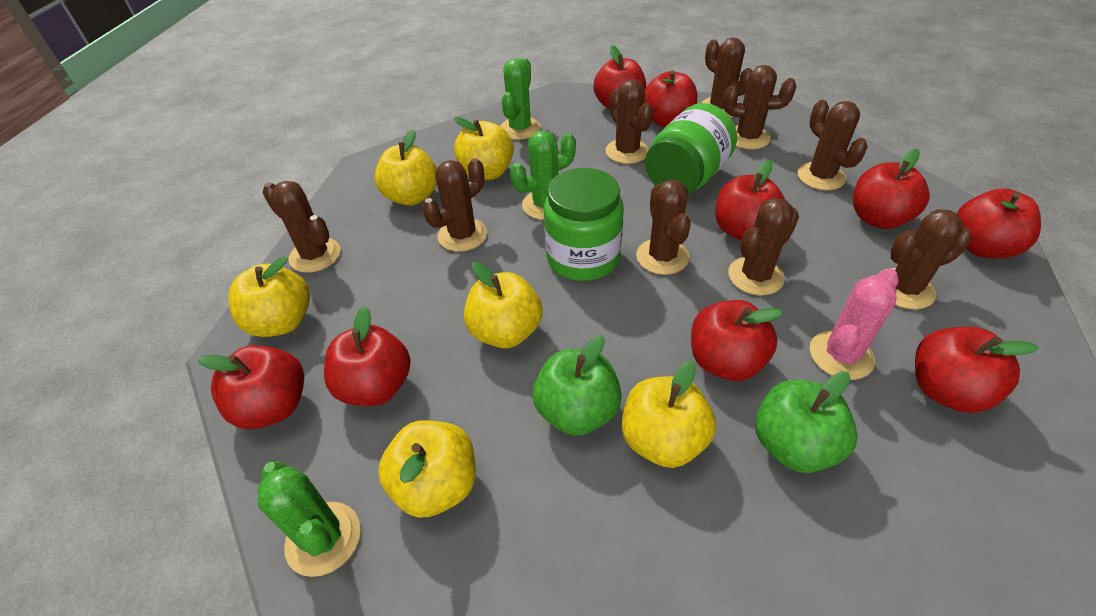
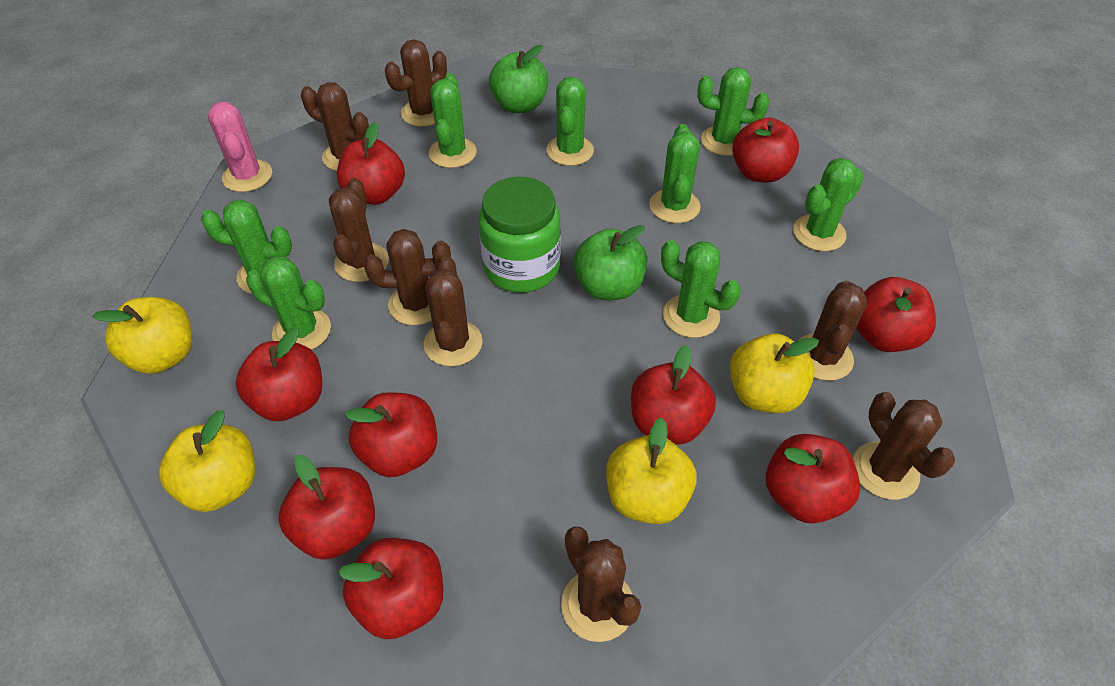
brown cactus: [262,181,340,273] [422,158,487,252] [605,79,653,164] [636,180,691,275] [701,37,752,118] [723,65,796,149] [728,197,799,296] [797,100,868,190] [881,209,972,309] = 9 -> [301,82,369,171] [329,178,389,282] [364,229,451,325] [385,39,447,126] [424,256,483,366] [561,527,641,642] [798,281,868,381] [853,392,955,500] = 8
green cactus: [257,461,361,577] [500,58,541,140] [510,131,576,220] = 3 -> [201,199,292,294] [246,256,331,350] [429,73,476,168] [546,77,594,166] [649,124,701,223] [661,240,741,338] [697,67,769,156] [793,158,864,251] = 8
green jar: [544,168,624,281] [645,103,737,194] = 2 -> [479,177,561,293] = 1
yellow apple: [228,256,310,337] [375,129,437,206] [378,420,476,518] [454,117,514,181] [464,262,543,348] [622,360,716,468] = 6 -> [92,297,192,374] [159,410,255,512] [606,418,697,524] [730,334,819,413] = 4

